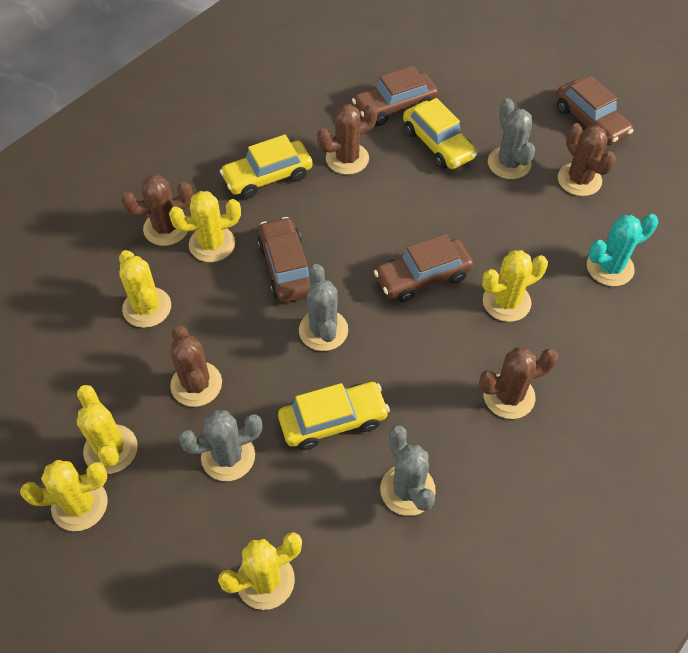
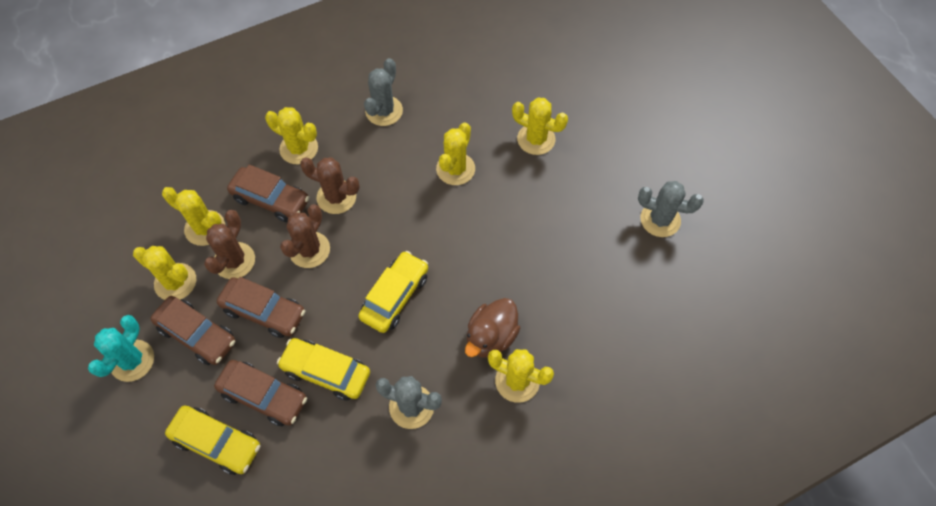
brown cactus: [121,175,193,246] [170,326,222,407] [317,103,378,175] [479,347,558,419] [558,123,616,196] = 5 -> [204,210,255,279] [280,204,330,268] [300,158,360,214] = 3
brown duck: none = 0 -> [465,298,520,357] = 1
grey cactus: [179,410,262,481] [299,264,348,351] [380,425,436,516] [488,98,535,179] = 4 -> [364,58,403,126] [375,376,442,429] [638,181,704,237] = 3

